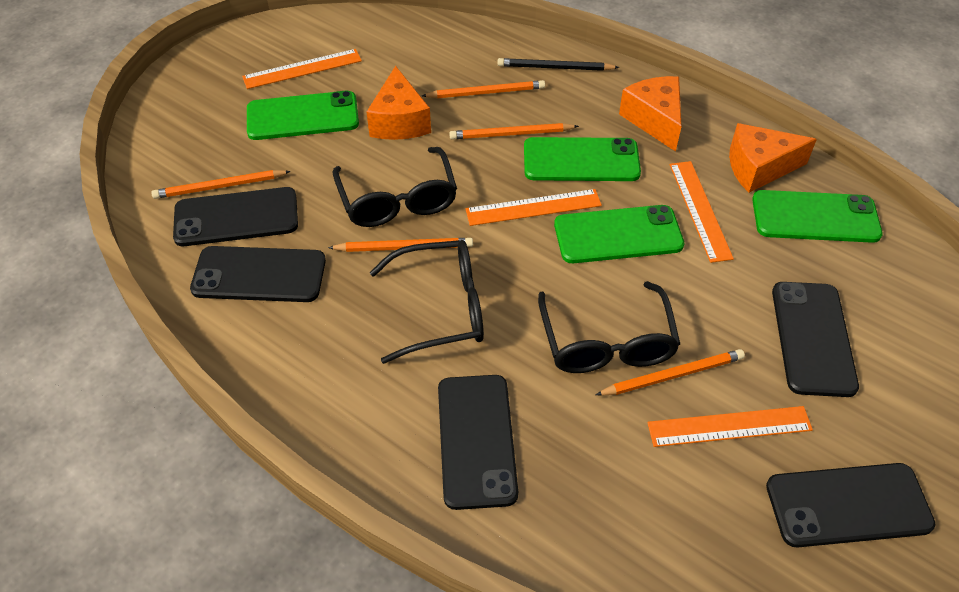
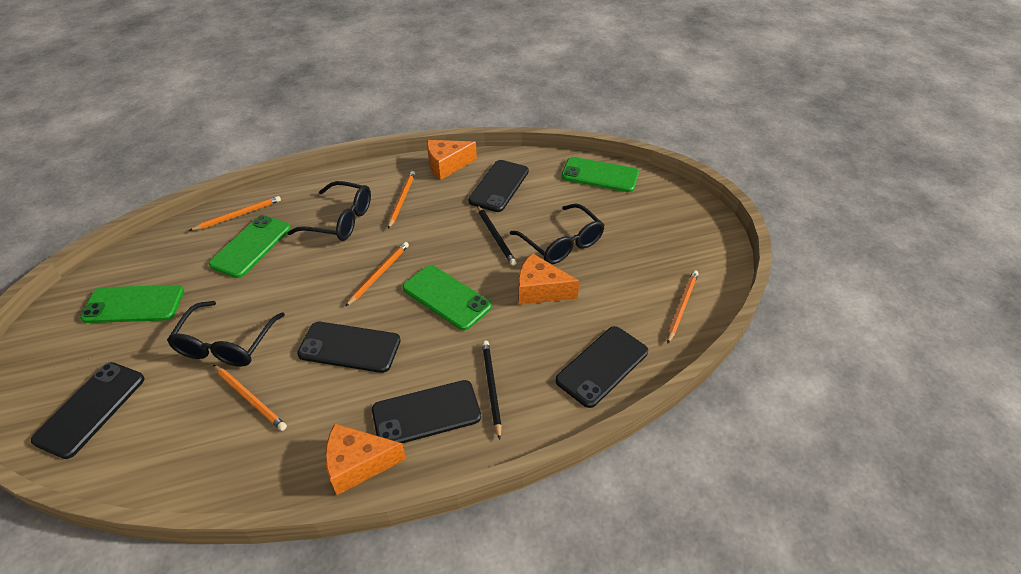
black pencil: [497,58,619,71] = 1 -> [477,205,517,266] [482,341,502,440] = 2
orange ruler: [242,49,362,89] [465,189,602,226] [647,406,813,447] [670,161,734,263] = 4 -> none = 0

